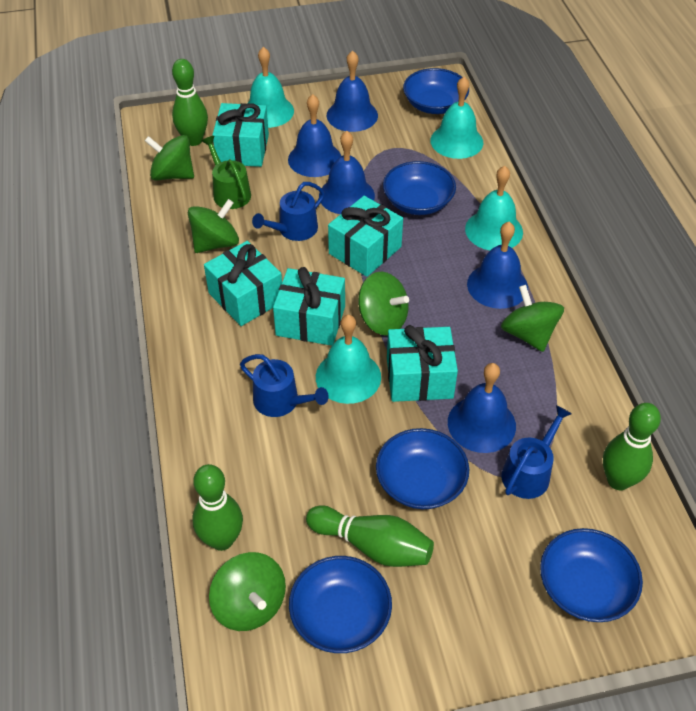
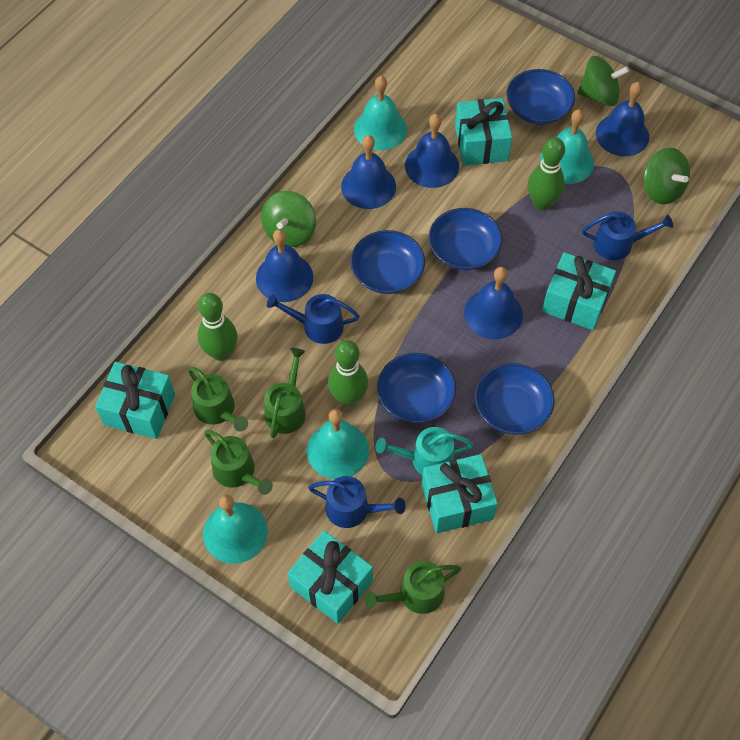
green bowling pin: [172,59,208,146] [192,464,243,551] [306,505,434,567] [603,403,661,490] = 4 -> [198,293,238,361] [328,340,368,406] [528,137,565,211] = 3
green spinning top: [145,135,194,181] [188,199,239,253] [209,552,286,631] [358,272,409,335] [501,285,564,352] = 5 -> [261,191,316,247] [577,56,629,106] [643,148,690,204] = 3
green watering can: [202,136,251,209] = 1 -> [188,367,248,432] [204,430,273,495] [264,348,306,438] [364,561,461,614] = 4
turquoise watering can: none = 0 -> [375,427,473,475] = 1

